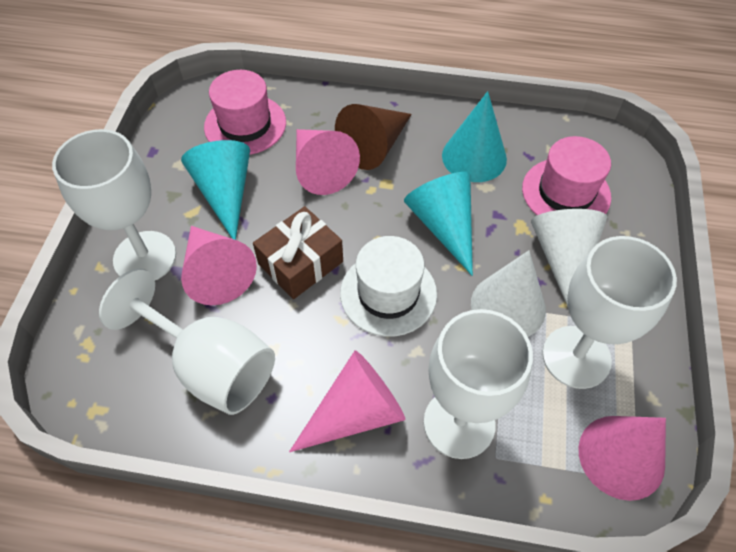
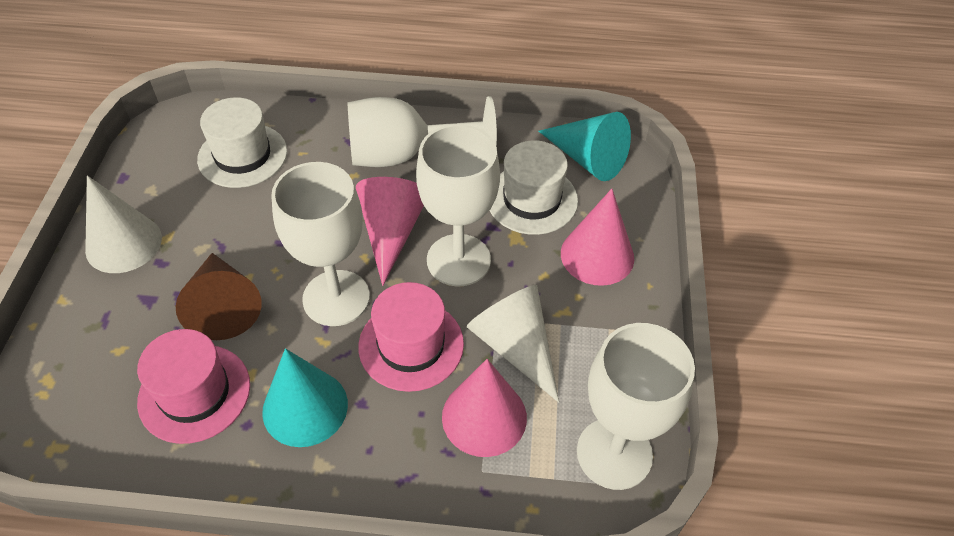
brown gift: [253,206,343,299] = 1 -> none = 0
pink cone: [181,226,257,305] [289,350,405,452] [296,129,360,195] [579,416,666,501] = 4 -> [356,177,424,286] [442,359,527,457] [561,189,634,286] = 3
turquoise cone: [181,140,250,240] [404,172,473,276] [442,91,507,182] = 3 -> [262,348,348,447] [539,112,631,181] = 2
white hat: [340,236,437,337] = 1 -> [197,97,287,188] [489,140,578,235] = 2

